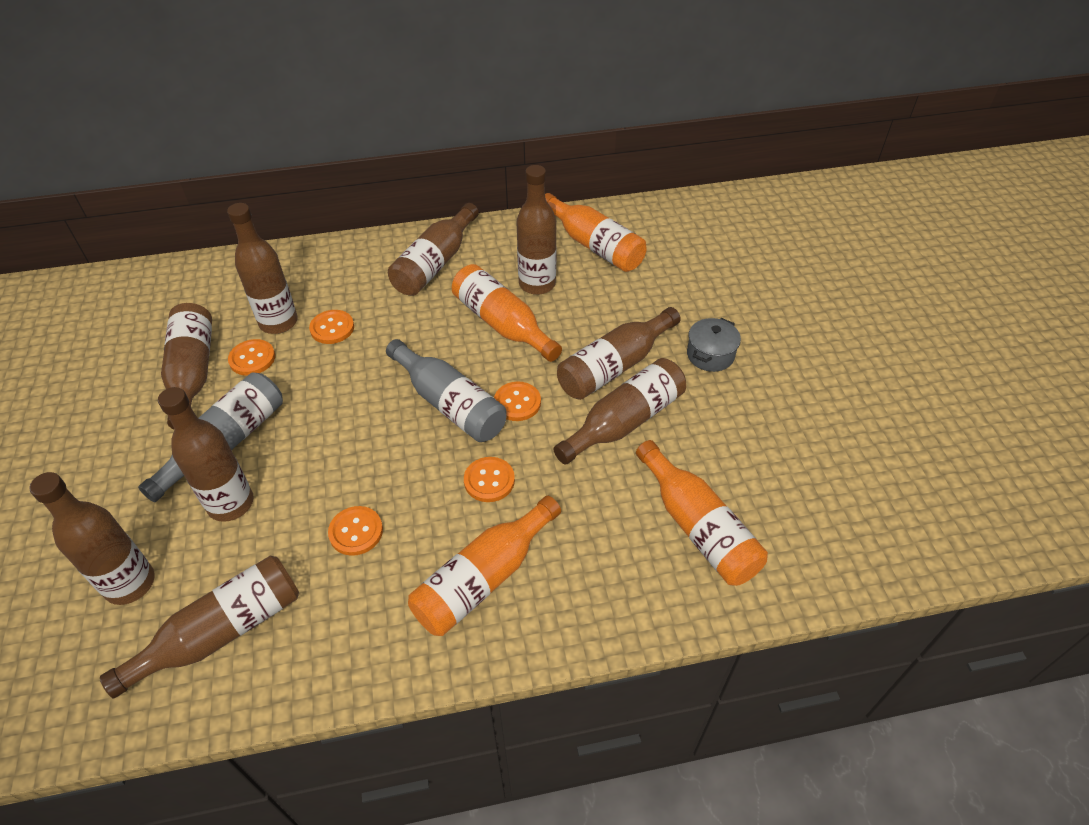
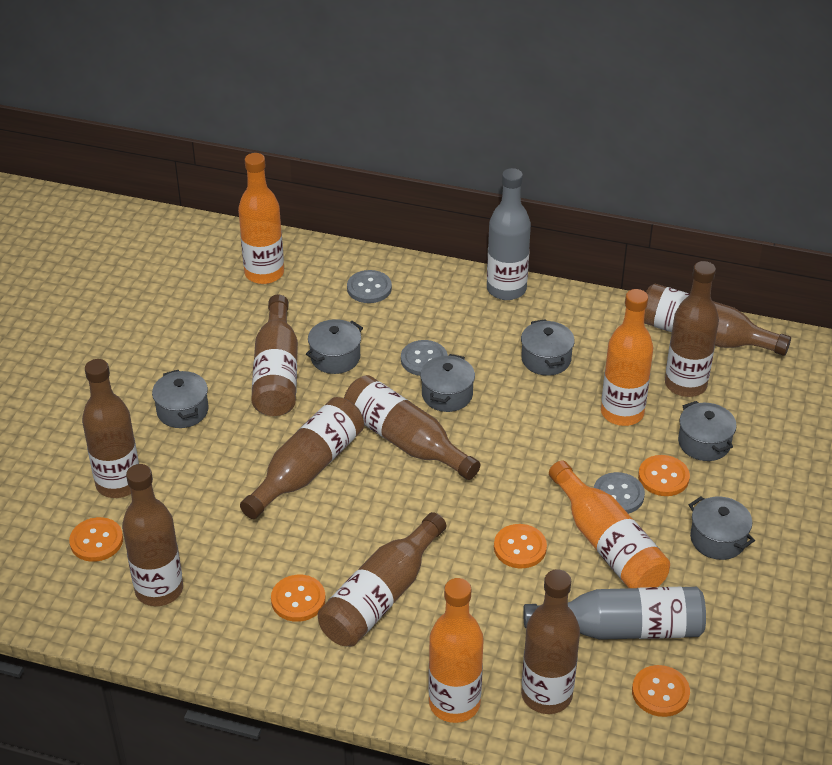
grey button: none = 0 -> [347,270,392,303] [401,340,448,376] [594,472,645,514] = 3
grey pot: [687,318,741,372] = 1 -> [152,370,208,428] [306,319,363,374] [420,354,475,412] [521,319,575,376] [678,401,737,461] [689,497,755,560] = 6

